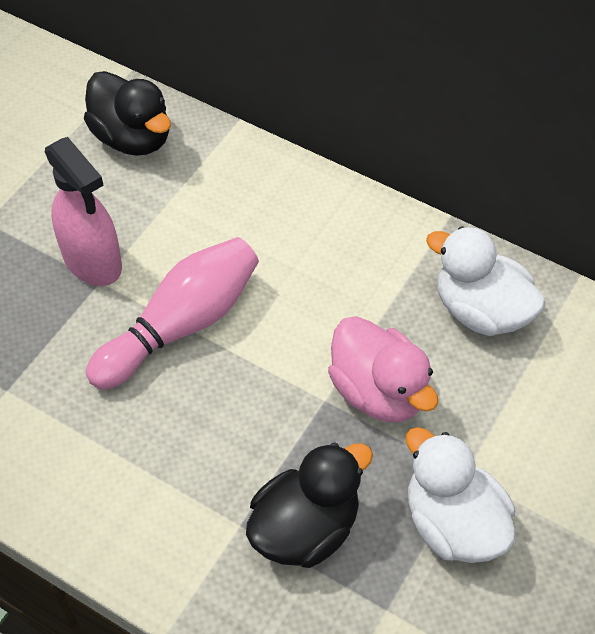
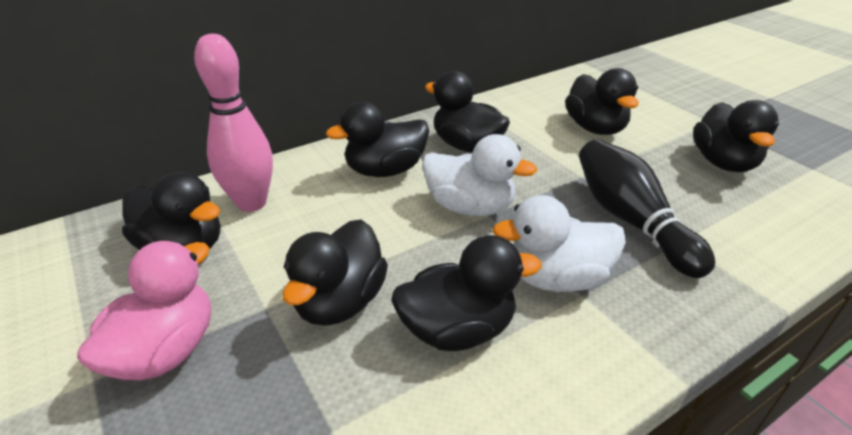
black bowling pin: none = 0 -> [579,139,715,278] = 1
black duck: [84,71,171,156] [246,442,373,568] = 2 -> [122,172,220,250] [282,220,388,326] [326,101,429,177] [391,235,542,351] [425,71,510,153] [565,68,639,135] [693,100,779,172] = 7
pink spray bottle: [45,137,122,286] = 1 -> none = 0

